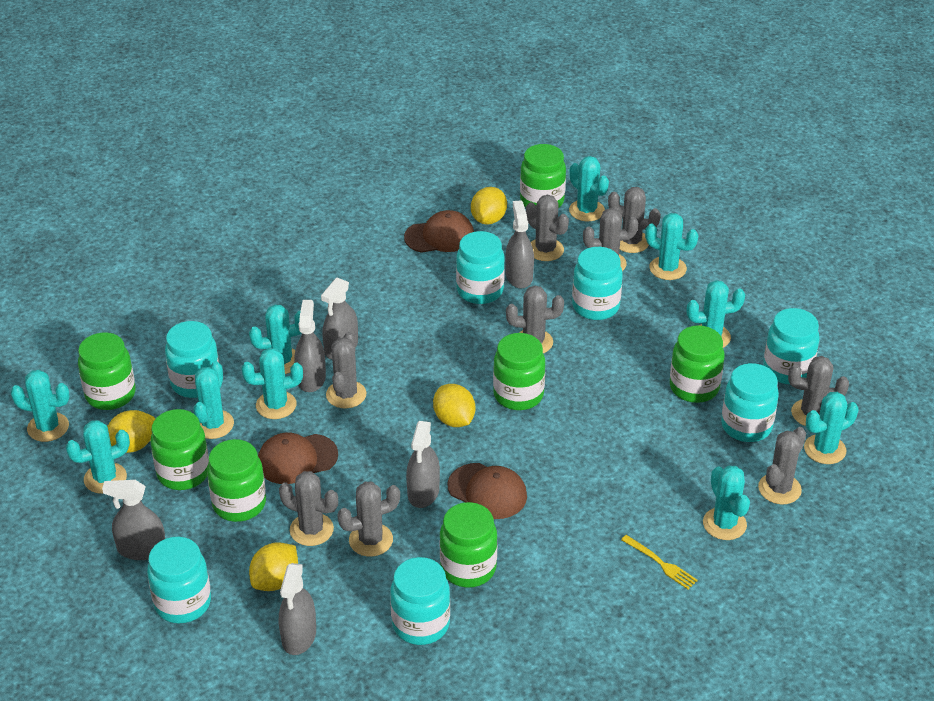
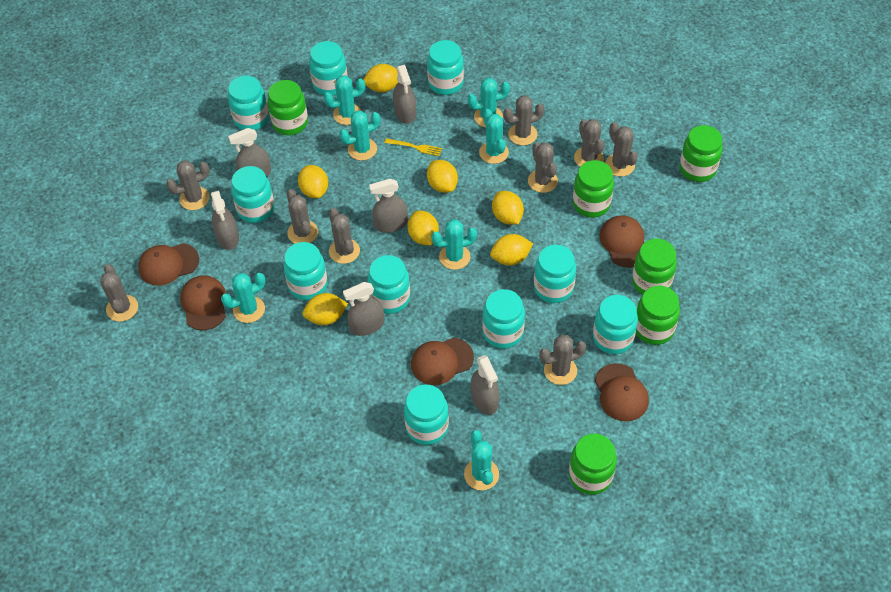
brown cap: [258,432,338,484] [404,210,474,253] [447,463,527,519] = 3 -> [138,243,199,286] [180,275,226,331] [411,337,474,385] [595,363,649,421] [599,215,644,268] = 5
green jar: [78,333,136,410] [150,409,209,490] [207,439,266,522] [440,502,497,588] [493,333,545,410] [520,144,566,208] [670,325,724,403] = 7 -> [268,80,308,135] [569,434,617,495] [573,160,614,218] [632,239,677,295] [636,286,680,345] [680,125,723,182] = 6
turquoise cactus: [11,370,70,442] [66,420,130,494] [194,361,234,439] [241,348,303,419] [249,304,301,374] [569,156,609,221] [645,213,698,280] [686,280,745,348] [703,466,750,540] [804,392,858,464] = 10 -> [221,273,266,323] [324,75,365,125] [339,111,380,161] [431,219,477,270] [464,430,499,490] [468,78,510,127] [479,109,509,164] = 7
turquoise jar: [147,537,211,623] [165,321,219,398] [390,557,450,645] [456,231,505,304] [572,247,623,320] [721,363,779,442] [763,308,820,384] = 7 -> [228,76,269,130] [231,166,275,223] [283,242,328,300] [309,41,347,96] [368,255,410,314] [404,385,449,445] [427,40,464,95] [482,289,525,349] [534,245,576,303] [593,295,638,354] = 10
yellow lemon: [107,410,155,453] [249,542,298,591] [433,384,475,427] [471,187,507,225] = 4 -> [298,165,328,198] [302,293,348,325] [363,64,398,93] [407,211,439,245] [427,160,458,193] [490,234,533,266] [492,191,524,225] = 7

